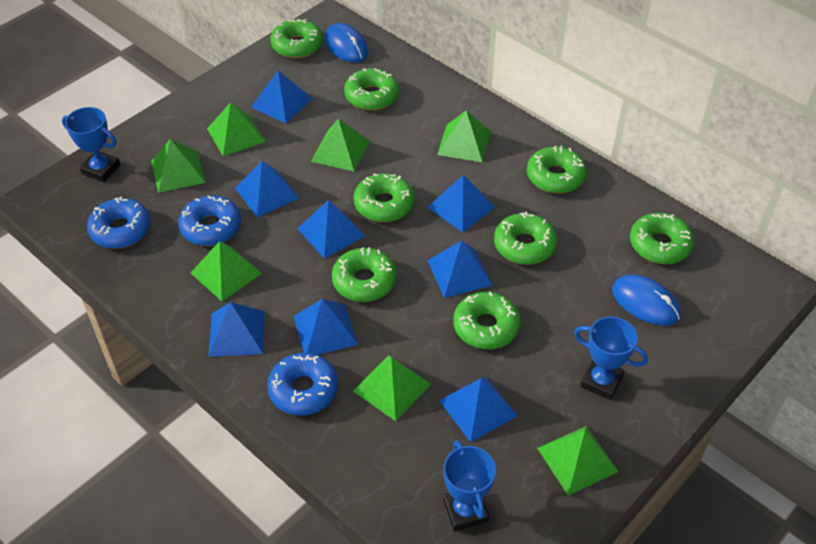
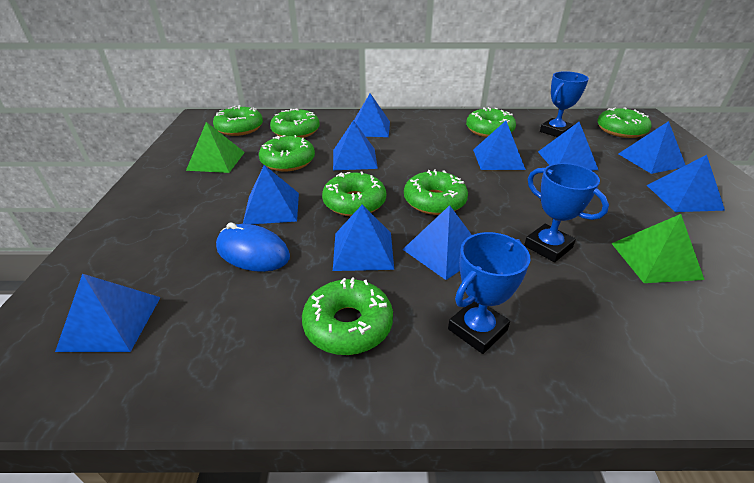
blue donut: [87,196,151,249] [178,196,241,246] [267,353,338,416] = 3 -> none = 0
blue mouse: [325,23,368,62] [612,275,681,326] = 2 -> [216,223,290,272] = 1
blue pyramid: [209,302,265,357] [235,161,299,217] [251,70,312,123] [293,299,358,355] [297,200,365,259] [427,175,495,233] [427,241,493,298] [439,376,517,442] = 8 -> [55,274,161,352] [243,165,299,224] [333,120,378,170] [333,205,394,271] [354,93,390,137] [402,205,472,280] [473,121,526,170] [538,122,598,171] [618,121,685,174] [647,155,725,212] = 10
green pyramid: [151,139,206,193] [191,241,262,301] [207,102,266,156] [311,118,370,172] [353,356,431,421] [437,111,491,162] [537,426,618,495] = 7 -> [186,122,245,173] [611,214,704,283] = 2

